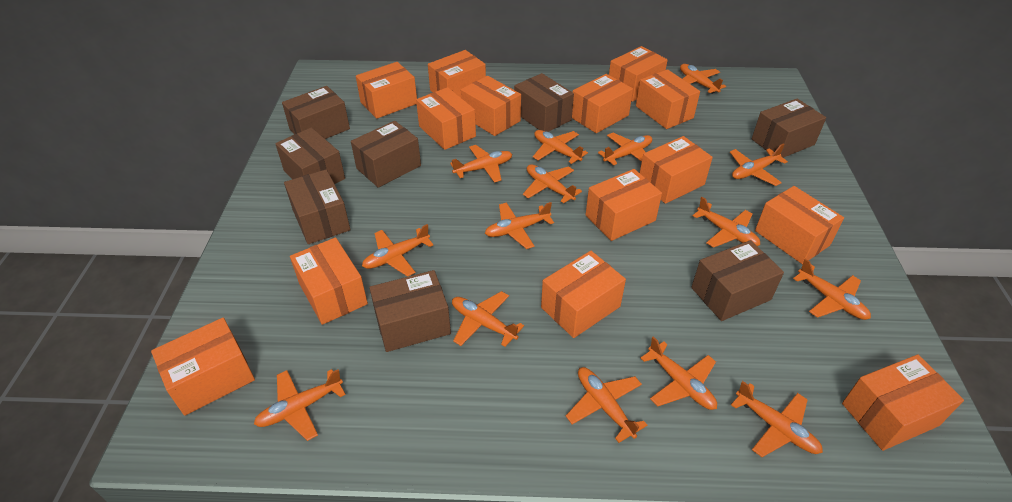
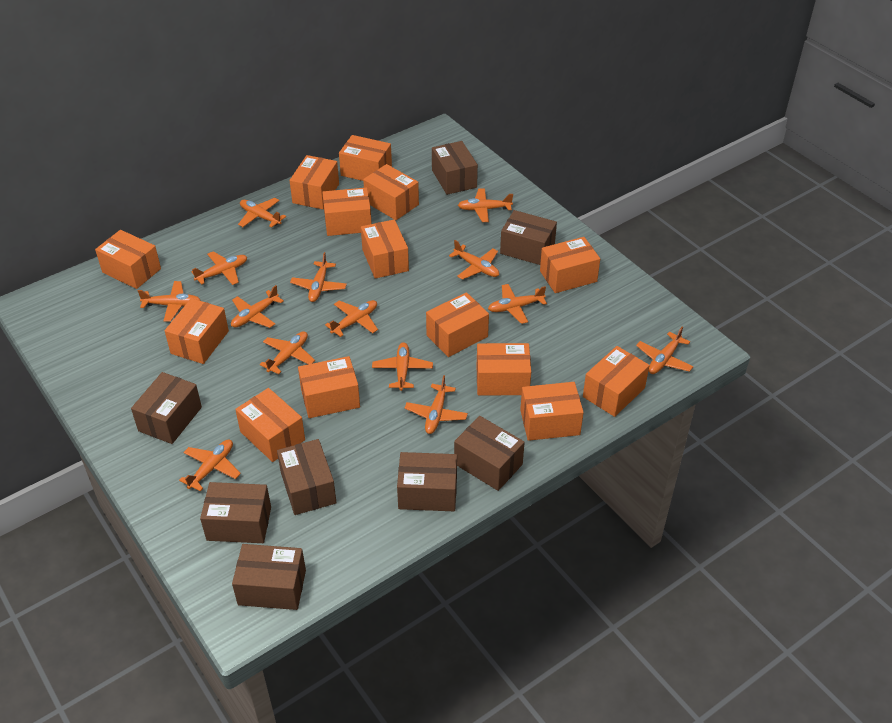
orange plane: [254,369,346,441] [362,224,434,277] [450,145,512,183] [452,291,524,347] [485,202,554,249] [523,164,582,203] [533,130,588,164] [566,367,647,443] [598,133,652,165] [641,336,717,410] [680,64,726,94] [693,197,760,248] [730,143,788,186] [731,381,823,457] [793,259,871,320] = 15 -> [138,281,201,321] [179,440,241,491] [191,251,247,285] [231,285,284,328] [238,198,286,228] [260,331,315,374] [290,252,347,302] [325,300,378,337] [372,342,433,391] [405,375,468,434] [449,240,499,280] [458,188,513,222] [488,284,547,324] [636,326,693,374] = 14

